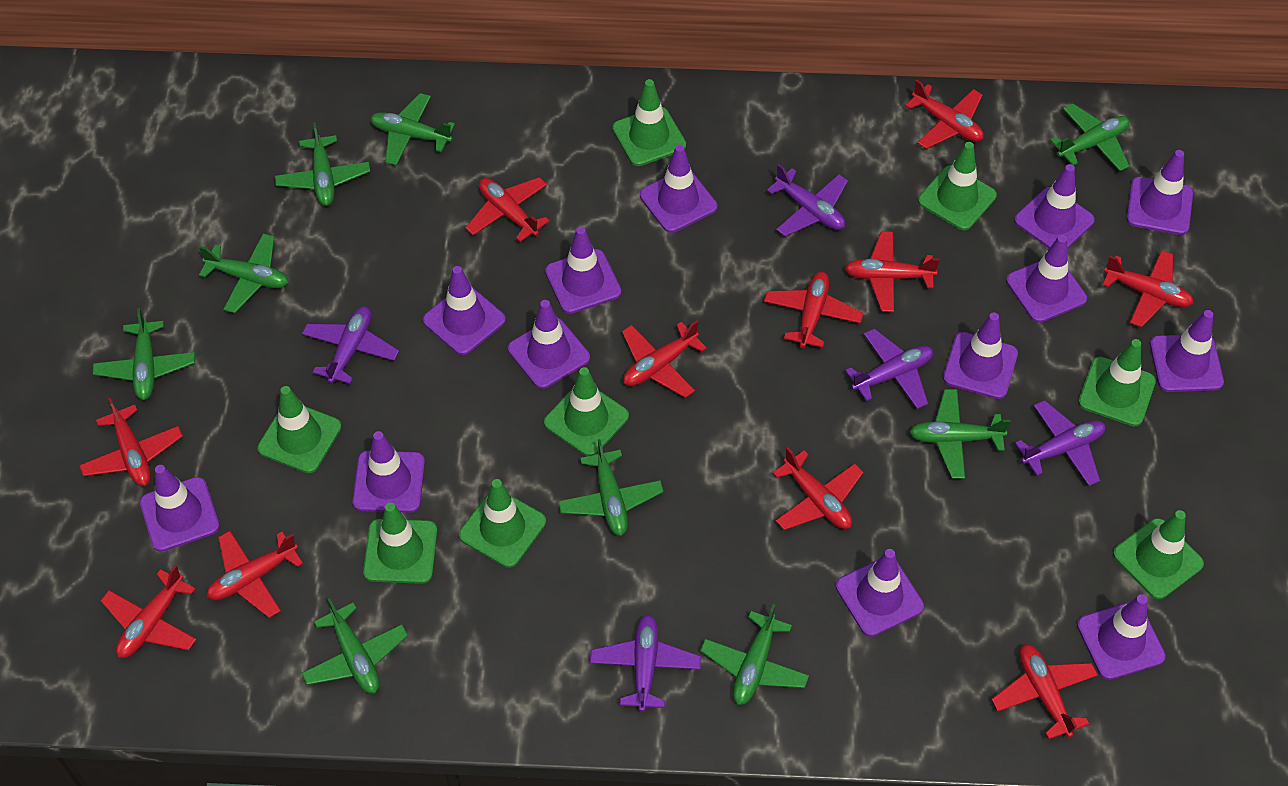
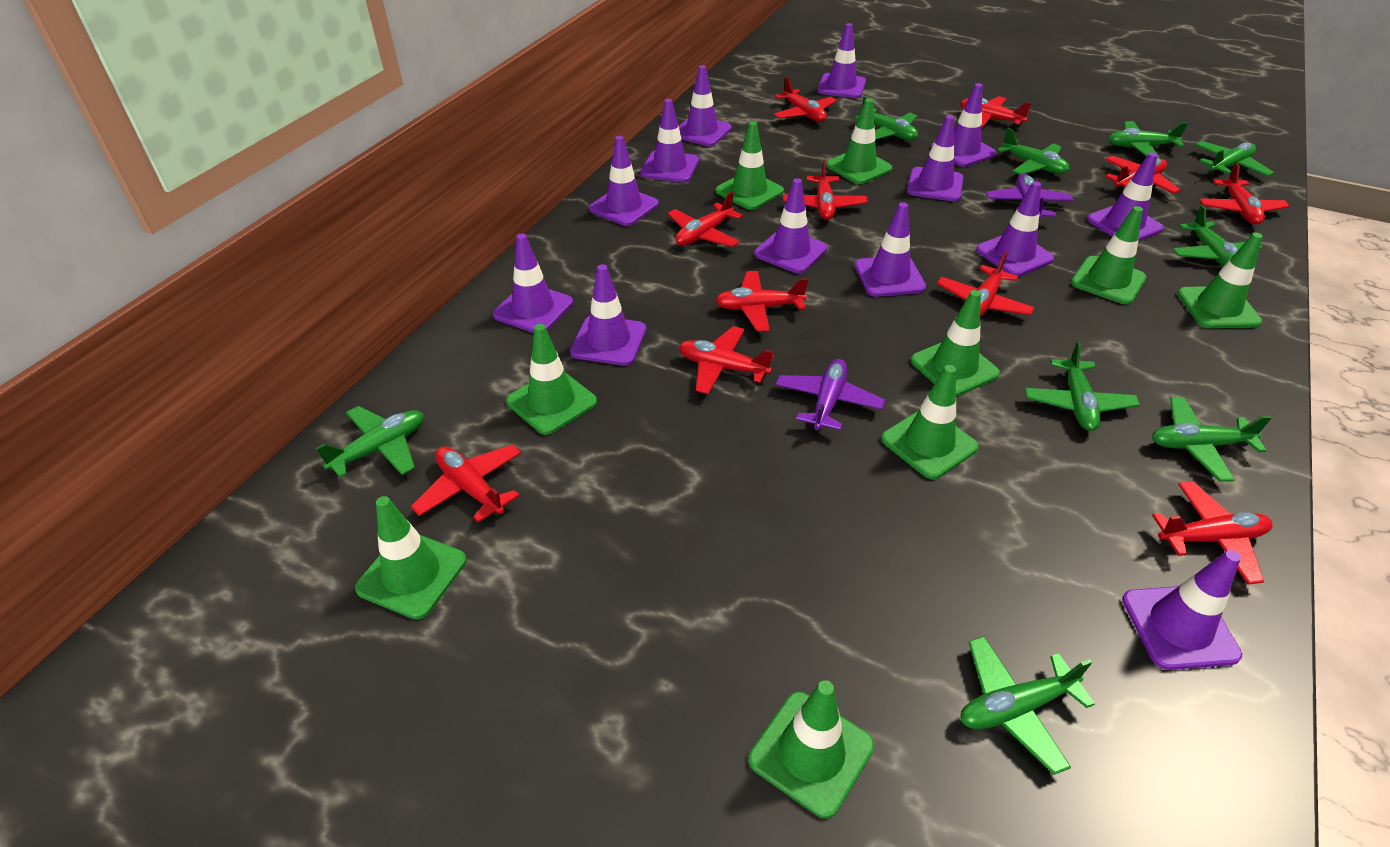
green traffic cone: [257,386,342,473] [363,503,437,584] [459,479,546,568] [544,367,629,456] [612,79,686,166] [918,142,997,230] [1078,339,1156,427] [1113,510,1204,599] = 8 -> [355,496,467,619] [506,324,597,435] [716,121,784,210] [749,680,874,818] [826,99,893,184] [881,365,979,479] [911,290,1000,396] [1071,206,1147,305] [1177,232,1263,328] = 9
purple plane: [302,306,399,384] [590,615,701,712] [767,164,848,237] [845,329,933,409] [1015,400,1105,486] = 5 -> [775,359,885,432] [986,174,1073,220] = 2

